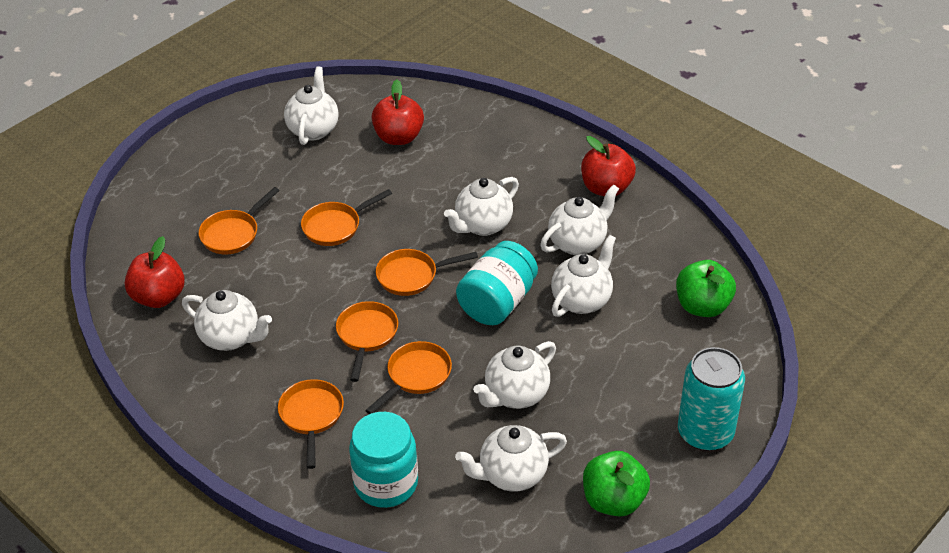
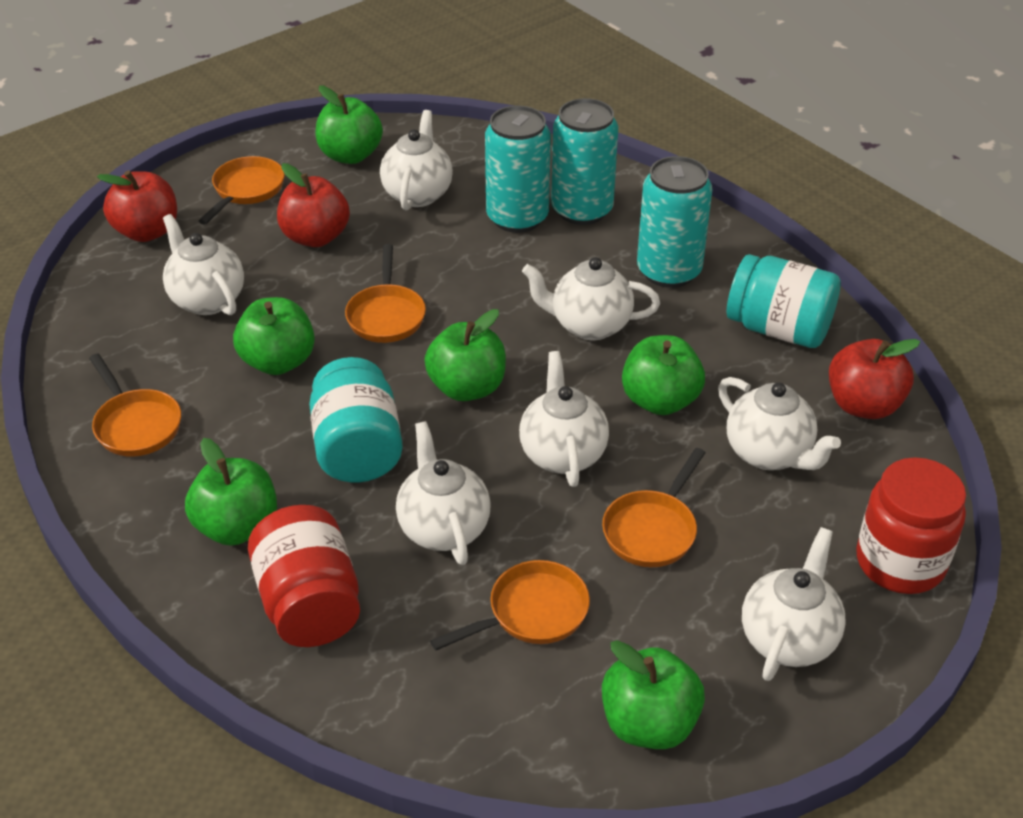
green apple: [583,451,650,517] [676,260,736,317] = 2 -> [185,438,277,546] [233,297,315,375] [315,86,383,164] [425,309,506,401] [602,640,705,749] [622,335,705,415] = 6
orange pan: [199,187,280,255] [278,379,344,469] [301,189,392,246] [336,301,398,382] [365,341,452,414] [376,249,478,296] = 6 -> [89,354,181,456] [199,156,285,225] [345,244,426,343] [430,560,590,650] [602,448,705,567] = 5
red jar: none = 0 -> [248,505,360,647] [856,457,966,594] = 2
turquoise can: [678,347,745,451] = 1 -> [485,106,551,233] [551,98,619,225] [637,156,713,288] = 3

